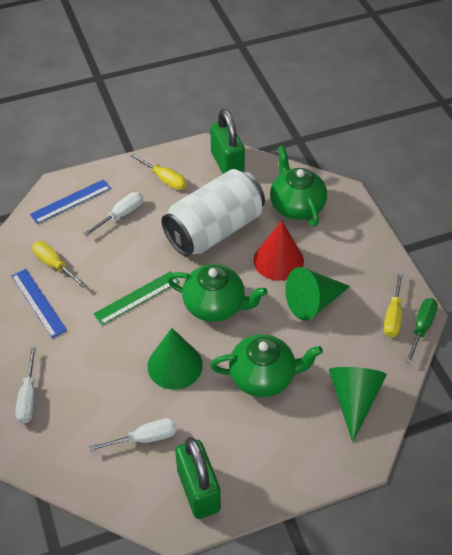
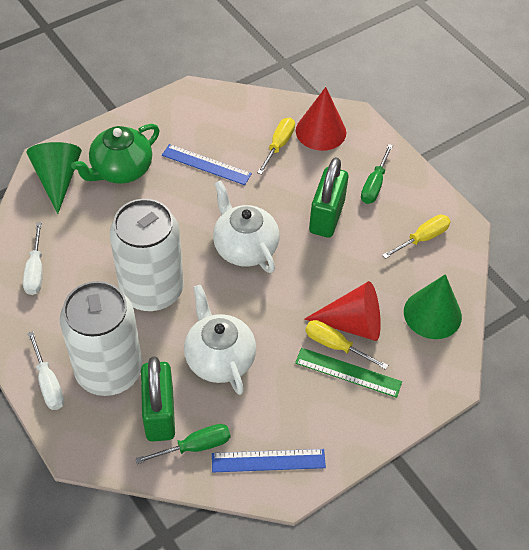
green cone: [147,328,203,390] [285,267,350,320] [329,367,387,442] = 3 -> [26,142,82,214] [404,274,462,339] = 2
green screwdriver: [406,298,438,364] = 1 -> [135,424,230,464] [361,144,393,204] = 2
green teapot: [167,264,268,322] [210,334,323,397] [270,145,327,226] = 3 -> [71,124,159,184] = 1
red cone: [254,220,304,281] = 1 -> [296,87,346,151] [305,281,381,341] = 2
white can: [161,169,265,257] = 1 -> [60,281,142,396] [109,199,184,311] = 2
white screwdriver: [15,347,36,424] [83,192,143,236] [89,418,177,452] = 3 -> [23,223,43,295] [28,331,64,410] = 2
white teapot: none = 0 -> [184,285,256,395] [213,180,279,273] = 2

